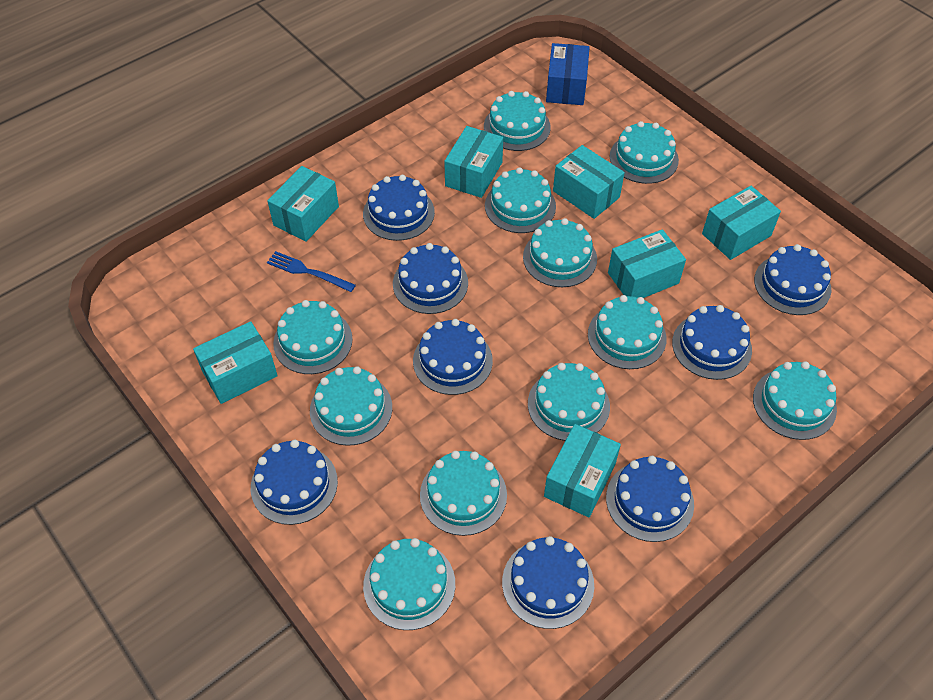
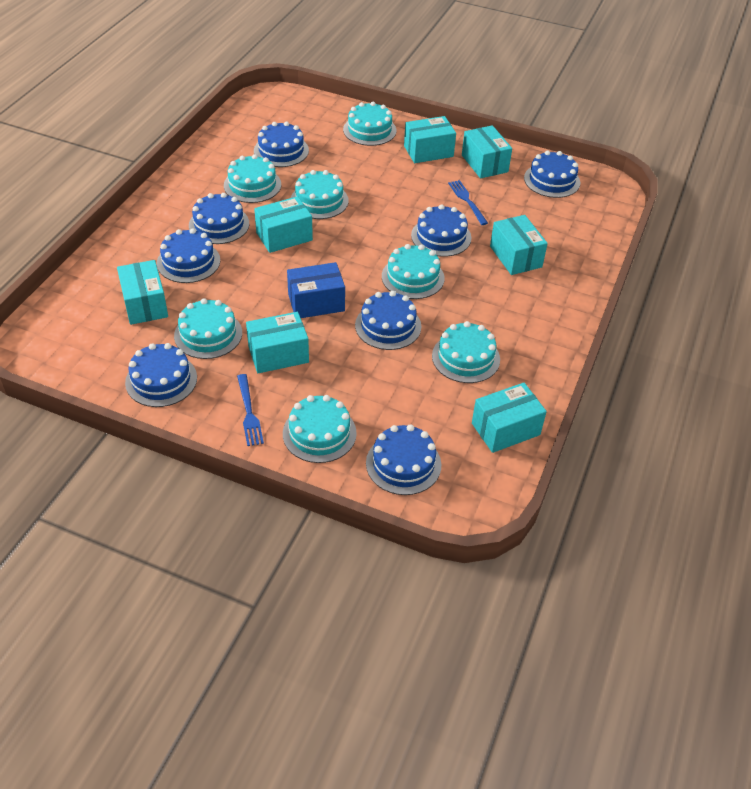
blue fork: [267,251,356,292] = 1 -> [237,374,264,446] [448,180,488,225] = 2
turquoise cake: [273,300,353,374] [310,366,392,446] [363,538,455,630] [420,451,507,536] [484,91,551,151] [485,167,556,233] [523,218,597,287] [528,363,610,441] [588,295,667,369] [610,121,679,184] [753,361,837,440] = 11 -> [174,298,242,359] [224,154,281,203] [283,395,357,463] [291,170,349,219] [343,102,396,146] [382,244,445,299] [432,321,500,383] = 7

